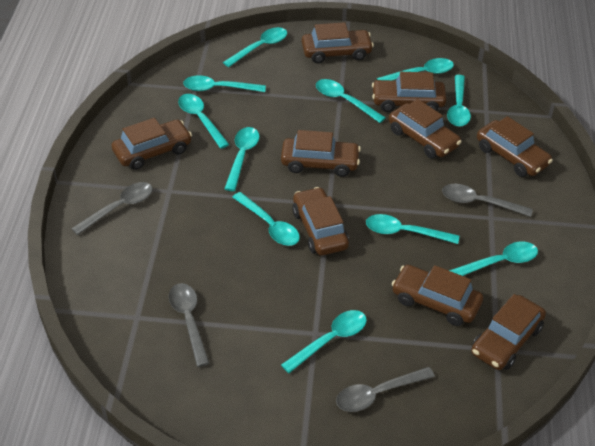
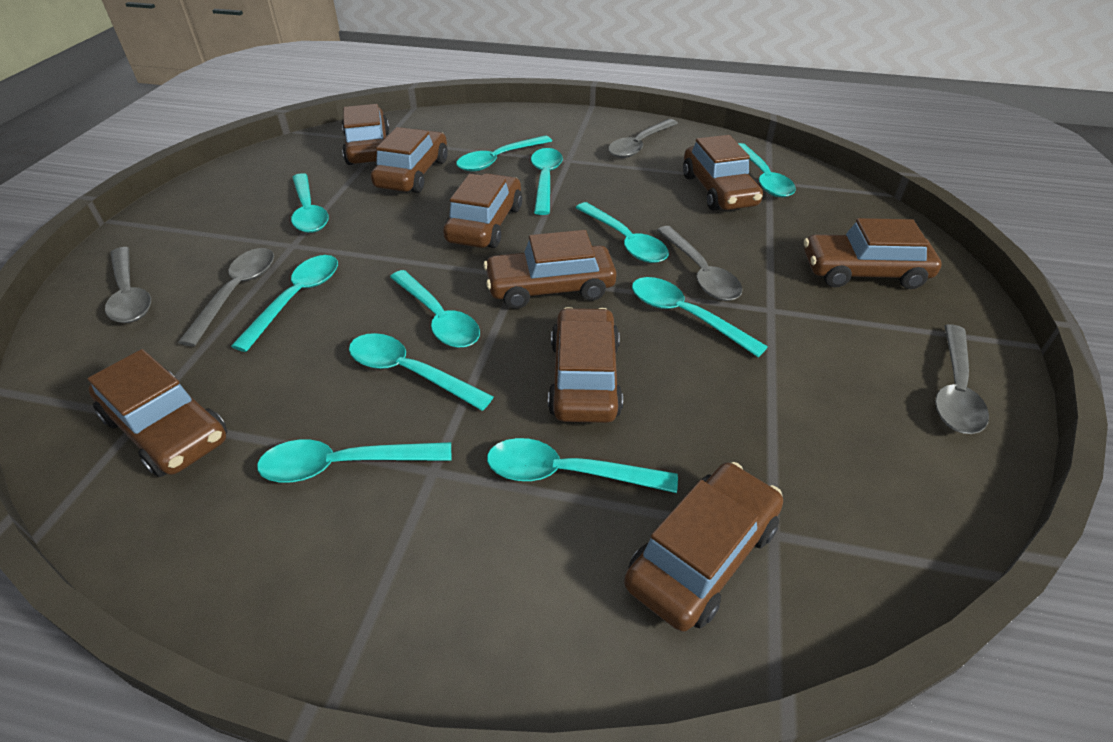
grey spoon: [71,182,153,235] [169,283,210,367] [336,367,435,412] [442,184,533,217] = 4 -> [105,247,151,323] [178,248,274,346] [608,119,678,158] [657,226,742,301] [935,324,989,434] = 5

